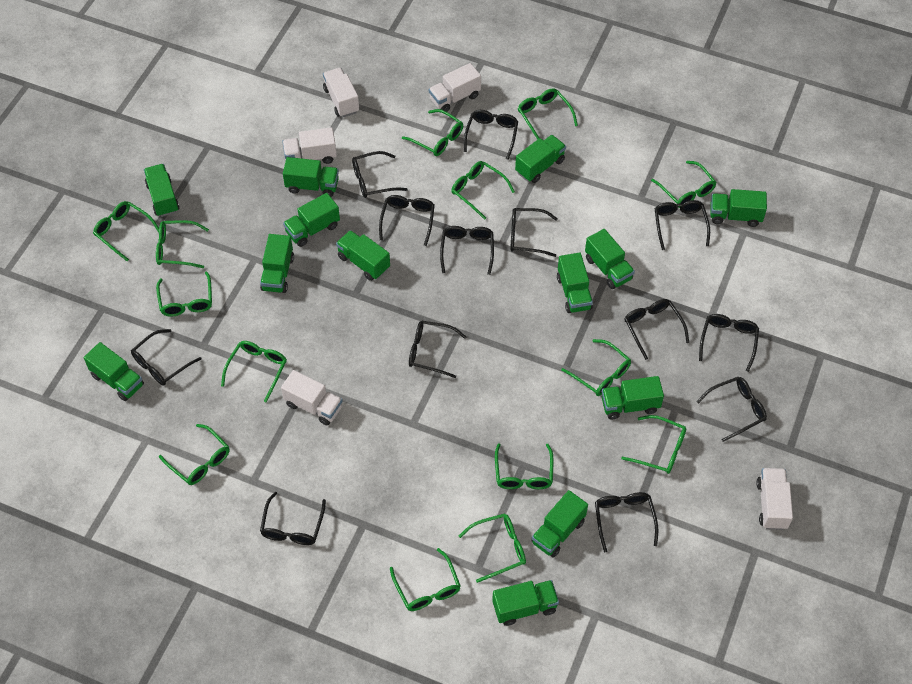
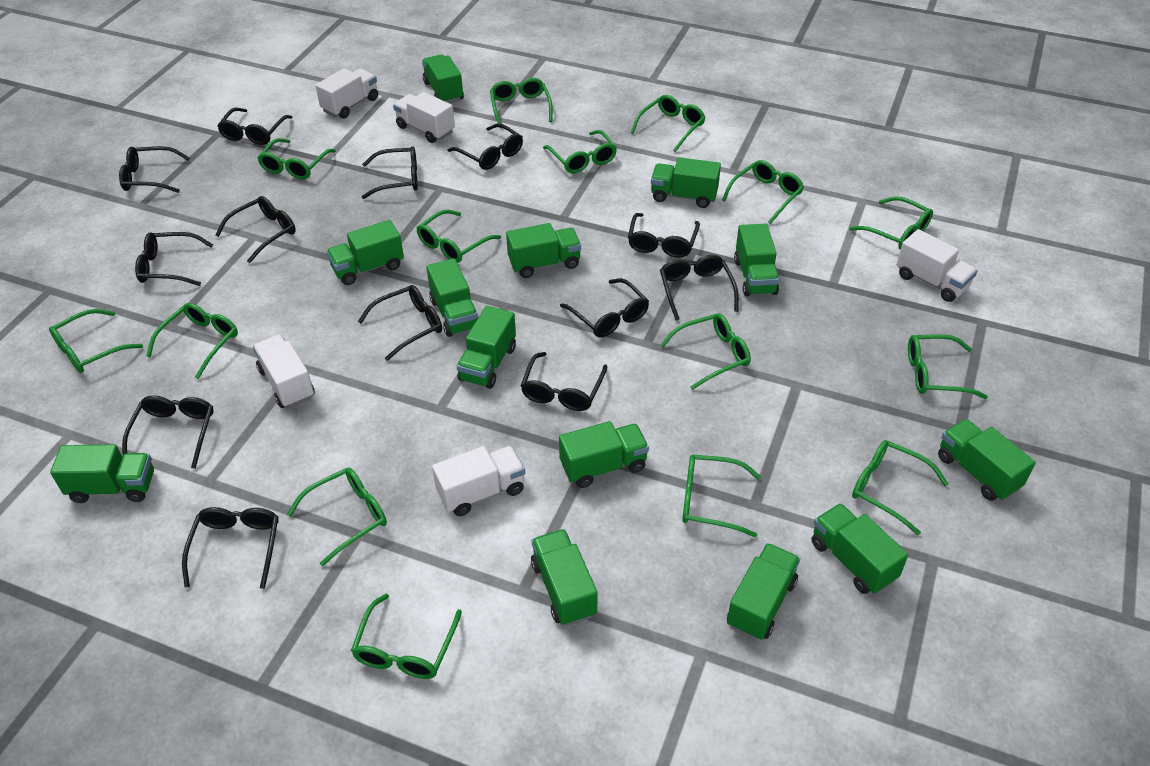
green glasses: [93,201,159,261] [156,220,209,268] [156,271,212,317] [159,424,229,485] [221,341,287,403] [390,548,461,611] [402,109,463,156] [451,161,515,220] [459,513,526,583] [495,443,553,489] [518,88,578,140] [561,339,631,396] [621,415,686,474] [651,161,717,208] = 14 -> [49,309,143,373] [146,303,238,379] [257,138,336,180] [287,467,387,566] [351,594,462,679] [417,210,501,263] [490,78,553,128] [543,130,617,173] [631,95,706,152] [660,313,751,390] [682,454,761,537] [722,160,804,224] [849,197,933,250] [852,440,948,535] [908,334,988,399] = 15

